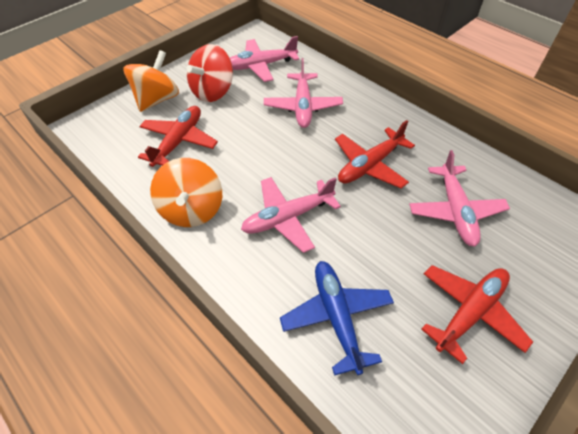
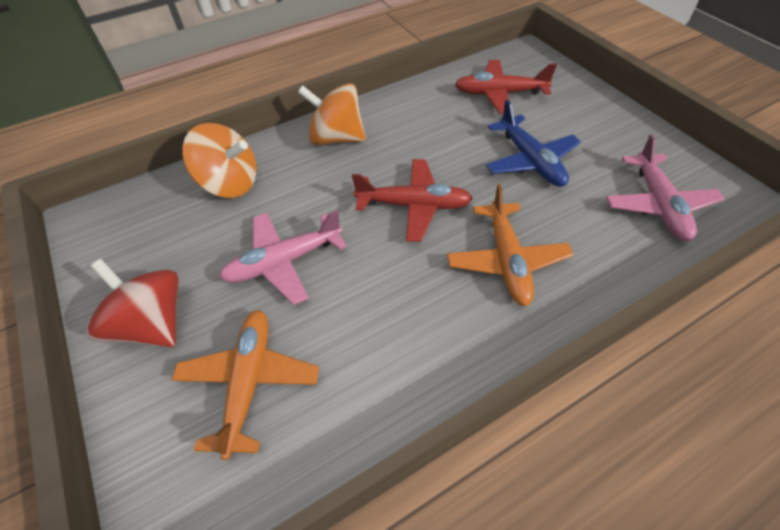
orange plane: none = 0 -> [171,310,319,460] [447,184,573,307] = 2
pink plane: [230,36,299,82] [241,177,341,253] [264,58,343,128] [409,150,510,247] = 4 -> [219,210,347,305] [606,135,725,241] = 2
red plane: [138,106,218,167] [335,120,415,189] [421,265,533,364] = 3 -> [352,159,473,242] [455,60,557,114] = 2

